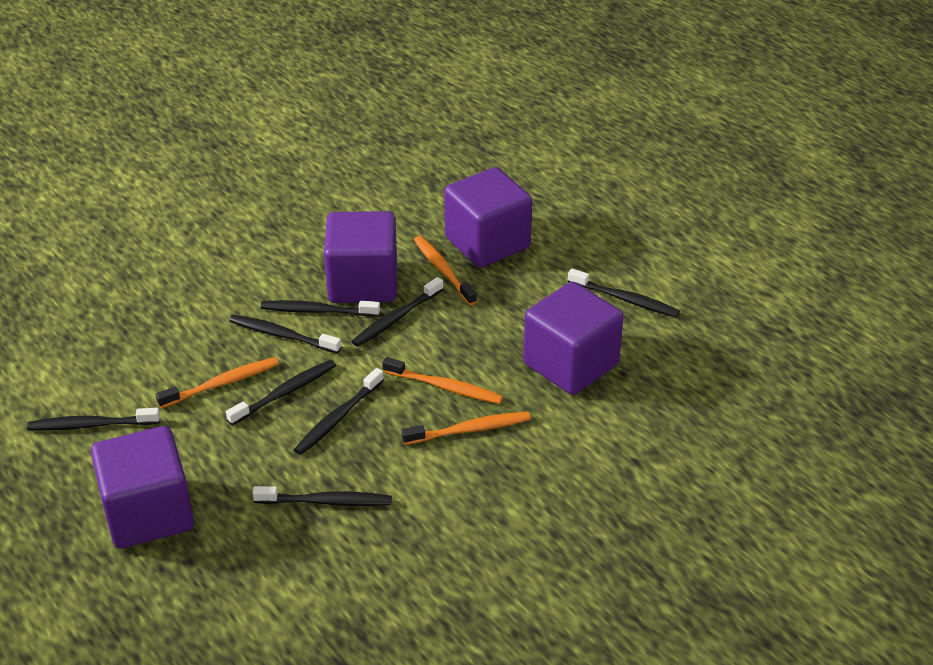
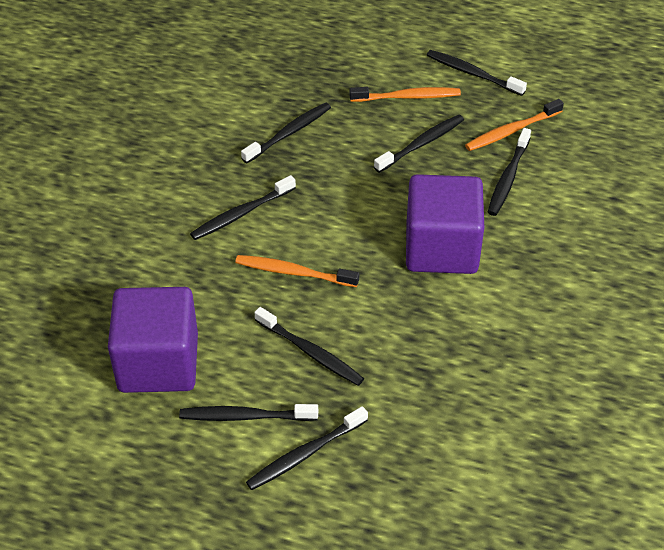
orange toothbrush: [156,357,278,408] [382,357,503,404] [402,412,531,445] [414,236,477,305] = 4 -> [235,255,359,287] [349,87,461,102] [465,99,564,151] = 3
purple cube: [91,426,194,549] [324,211,397,303] [444,167,532,267] [523,281,624,395] = 4 -> [108,287,198,393] [406,174,484,274] = 2

